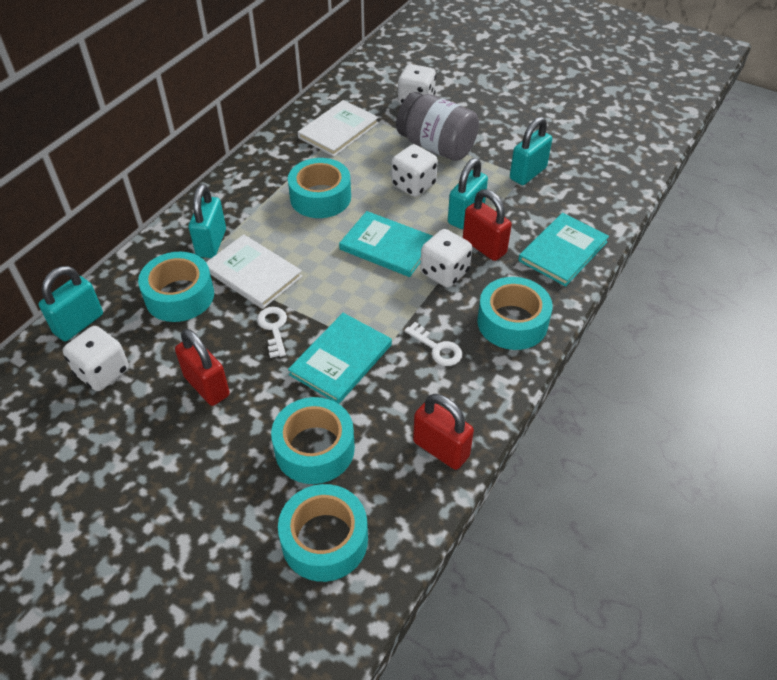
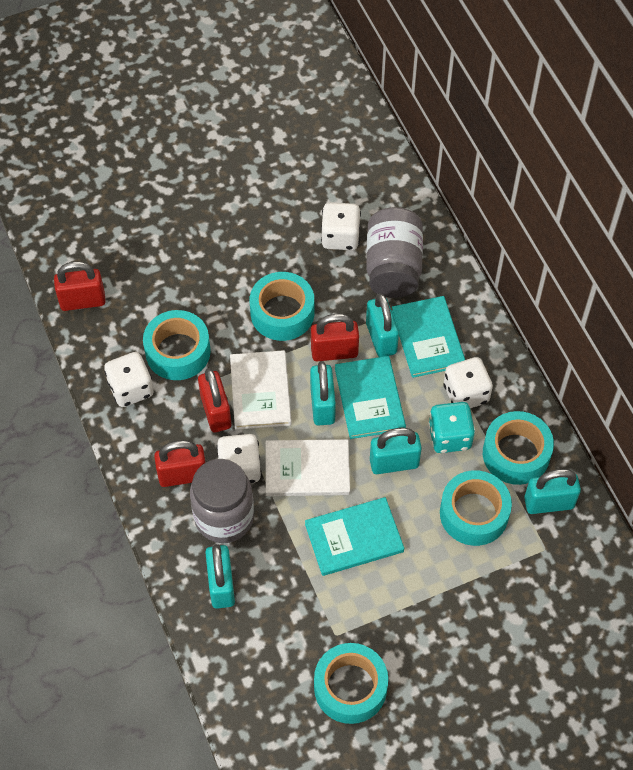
grey jar: [396,92,479,161] = 1 -> [190,459,254,543] [366,207,423,298] = 2
red padlock: [175,329,230,406] [413,394,474,470] [463,189,512,261] = 3 -> [54,261,106,311] [154,440,206,487] [198,368,232,433] [311,314,359,362] = 4
turquoise dice: none = 0 -> [428,402,475,453] = 1
turquoise padlock: [39,266,103,341] [189,184,226,258] [448,158,488,229] [510,117,552,185] = 4 -> [205,544,235,609] [310,361,336,426] [366,293,399,357] [370,428,422,474] [524,469,581,514] = 5
white key: [257,307,287,358] [405,322,462,366] = 2 -> none = 0

